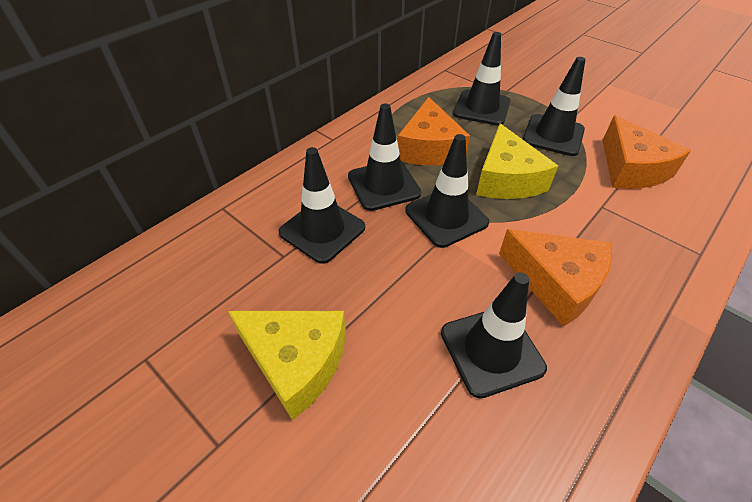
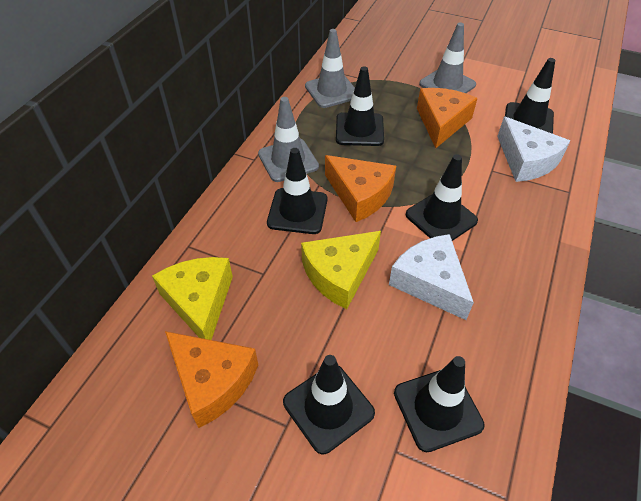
grey traffic cone: none = 0 -> [258,97,319,182] [305,29,355,108] [419,23,476,93] = 3
white cheese: none = 0 -> [389,234,474,320] [497,117,570,182] = 2

